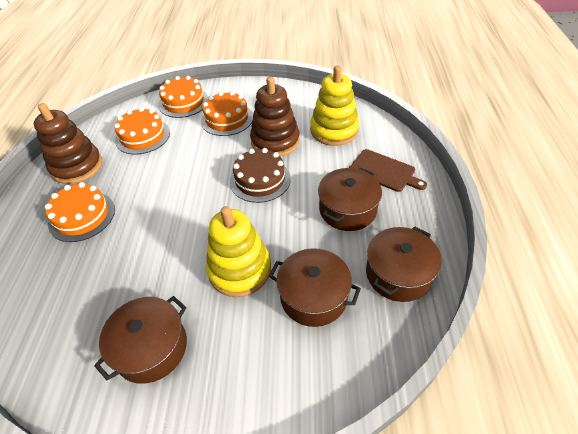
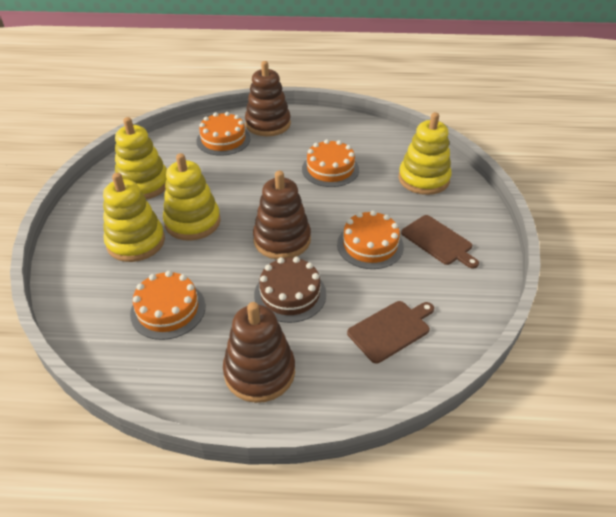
brown cutting board: [349,149,427,192] = 1 -> [347,301,434,364] [401,215,479,269] = 2
brown pot: [94,296,187,384] [269,248,361,327] [318,168,382,231] [366,226,442,302] = 4 -> none = 0
brown stacking toy: [34,103,102,184] [250,77,300,157] = 2 -> [223,302,295,403] [245,61,291,136] [253,171,311,260] = 3
yellow stacking toy: [206,206,271,297] [310,66,359,146] = 2 -> [103,173,165,262] [115,117,167,199] [163,153,221,241] [399,112,452,195] = 4

